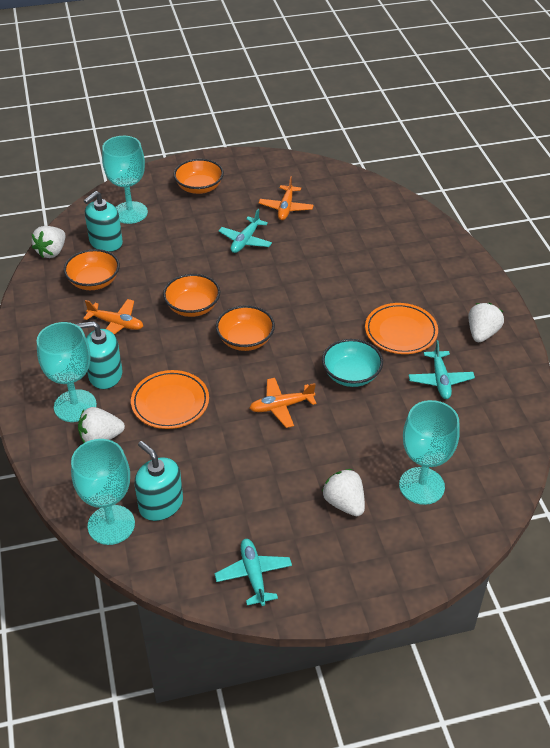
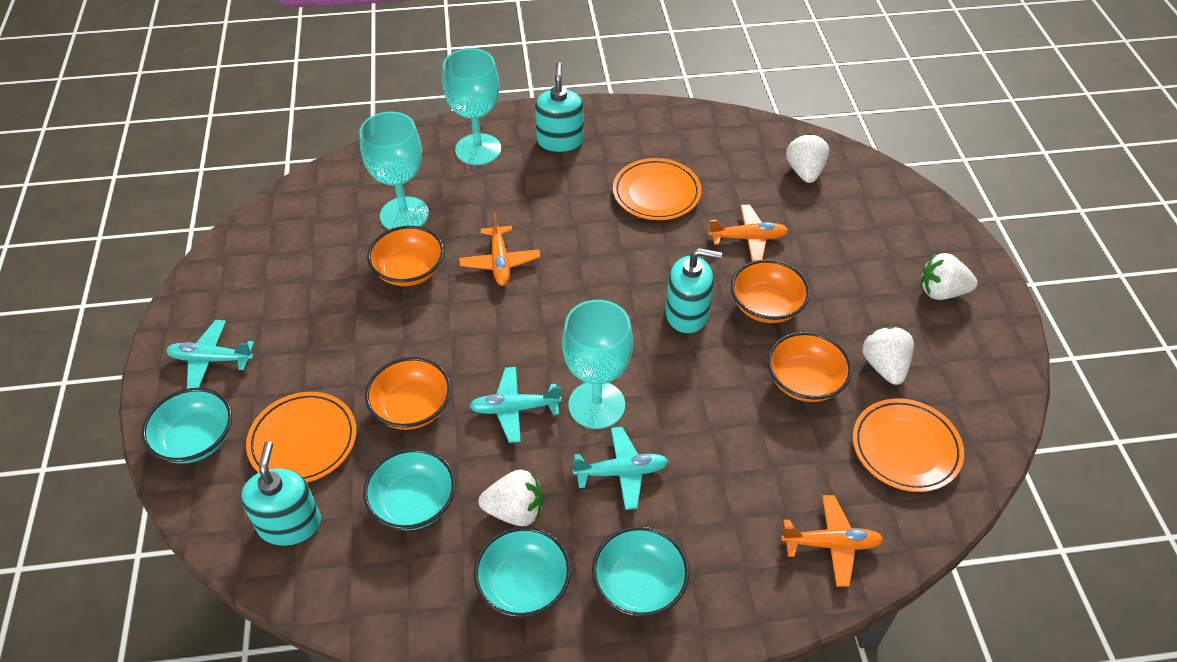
orange plate: [131,370,209,429] [365,303,438,354] = 2 -> [246,392,357,482] [613,158,701,220] [853,398,964,492] = 3
turquoise bowl: [322,339,383,387] = 1 -> [142,388,232,464] [363,448,456,530] [474,526,571,618] [592,526,689,617] = 4
turquoise goblet: [37,322,97,422] [71,439,135,545] [102,136,148,224] [399,400,460,505] = 4 -> [359,112,429,230] [442,48,501,165] [562,300,633,429] = 3

